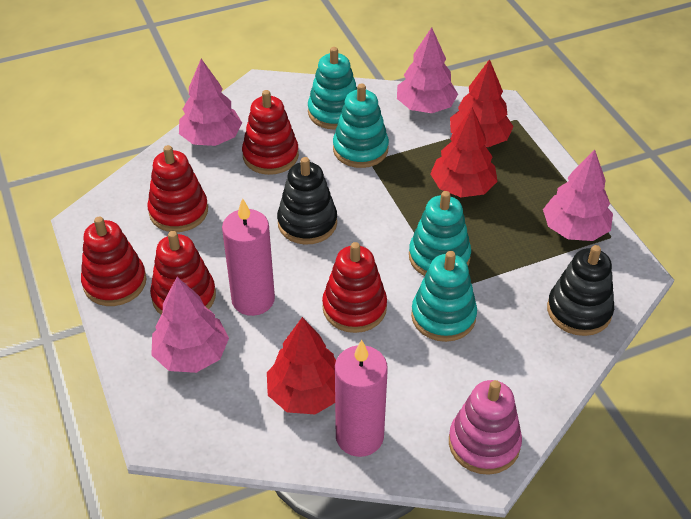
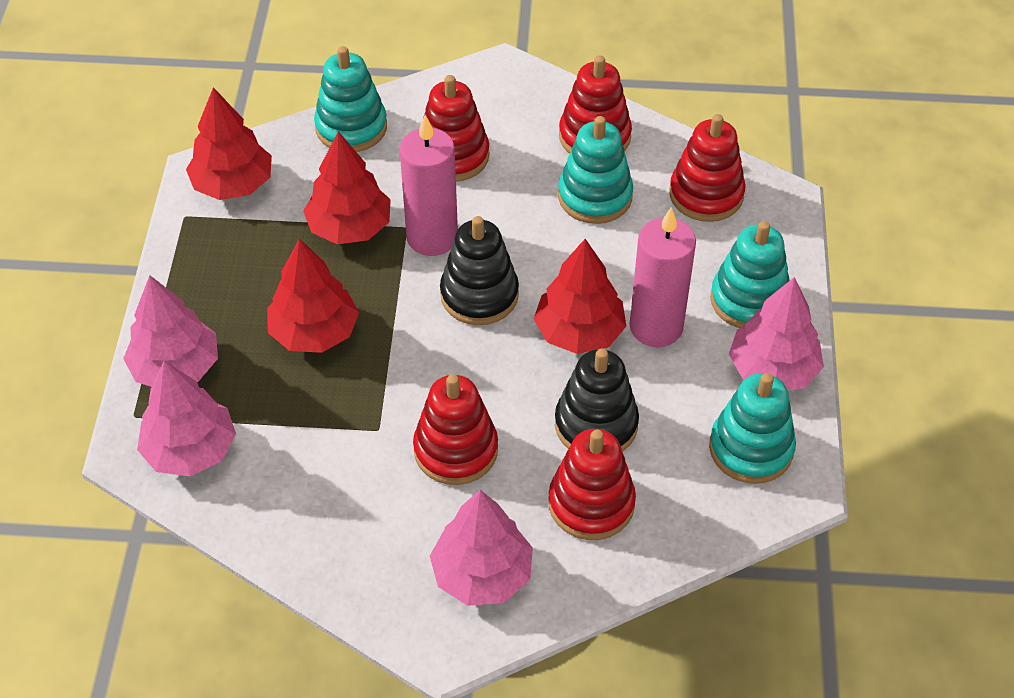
pink stacking toy: [449,380,522,475] = 1 -> none = 0
red tree: [267,317,336,415] [430,107,498,197] [450,59,514,147] = 3 -> [186,87,272,200] [267,238,359,353] [303,131,391,244] [534,239,626,354] = 4

